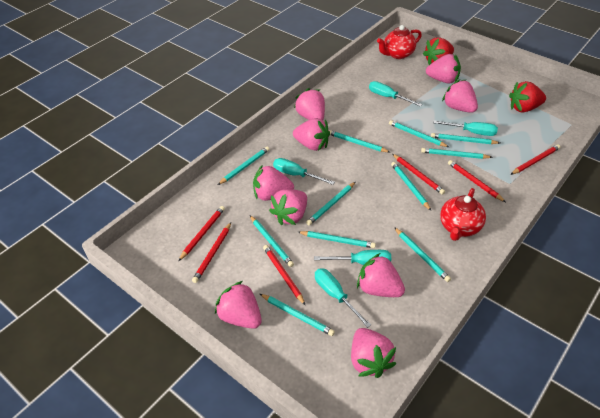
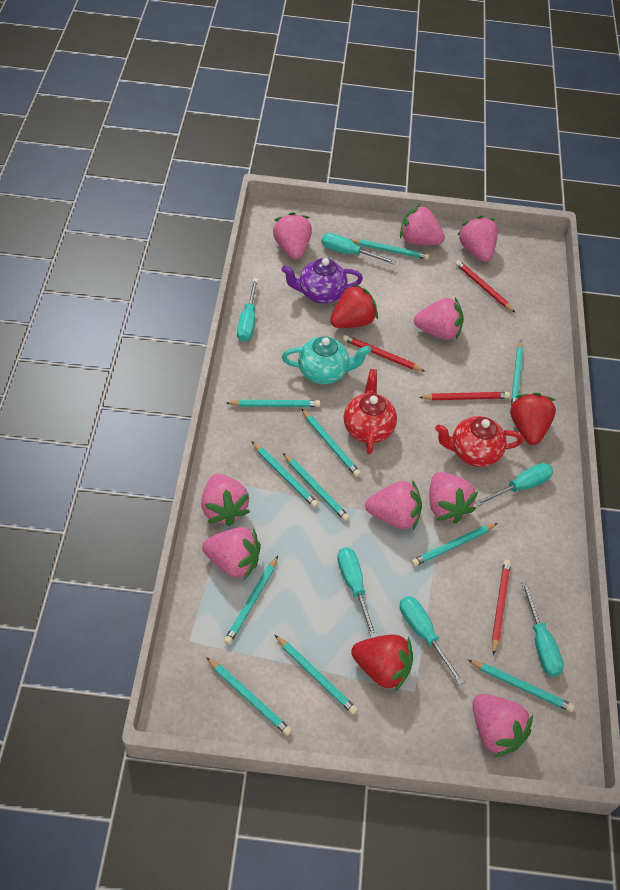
purple teapot: none = 0 -> [281,258,363,304] = 1
red pencil: [179,206,225,261] [192,222,231,283] [263,245,305,305] [392,154,445,195] [448,160,506,202] [510,144,560,175] = 6 -> [343,335,426,372] [419,392,510,400] [455,260,516,313] [492,560,511,655] = 4
red strawberry: [423,37,454,65] [509,81,546,112] = 2 -> [330,283,378,328] [351,635,413,692] [510,393,556,445] = 3
turquoise screwdriver: [273,158,335,185] [314,250,391,265] [315,268,371,328] [369,81,422,107] [433,120,498,136] = 5 -> [237,278,258,342] [321,233,396,264] [337,547,378,638] [400,596,465,685] [475,463,553,506] [521,582,564,677] = 6
turquoise teapot: none = 0 -> [282,336,371,384] = 1

